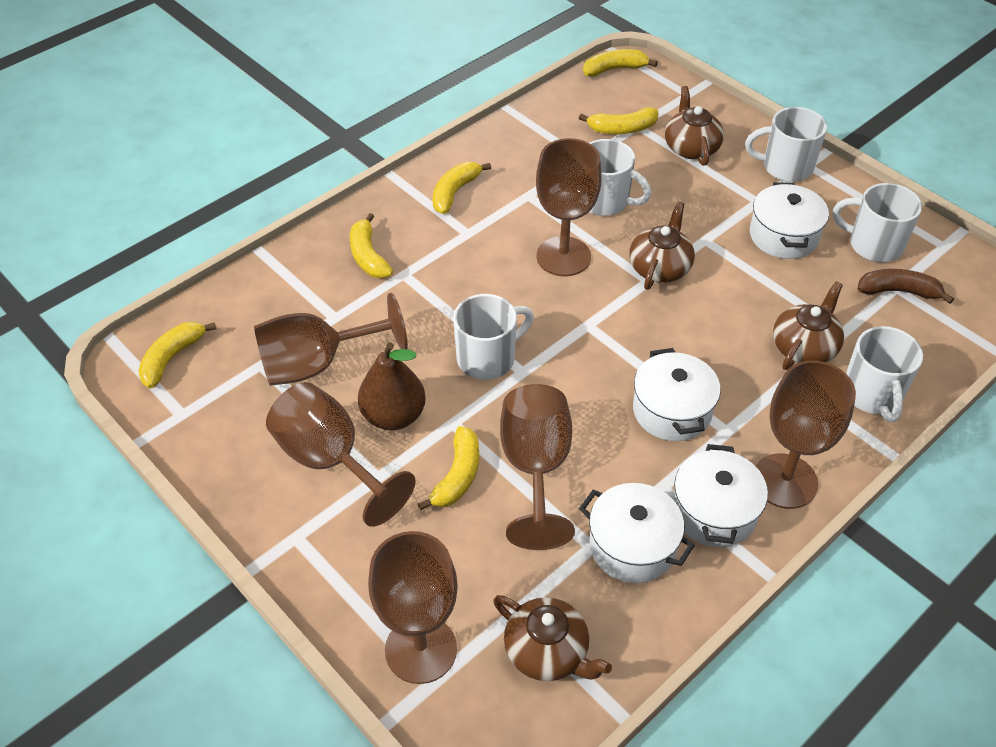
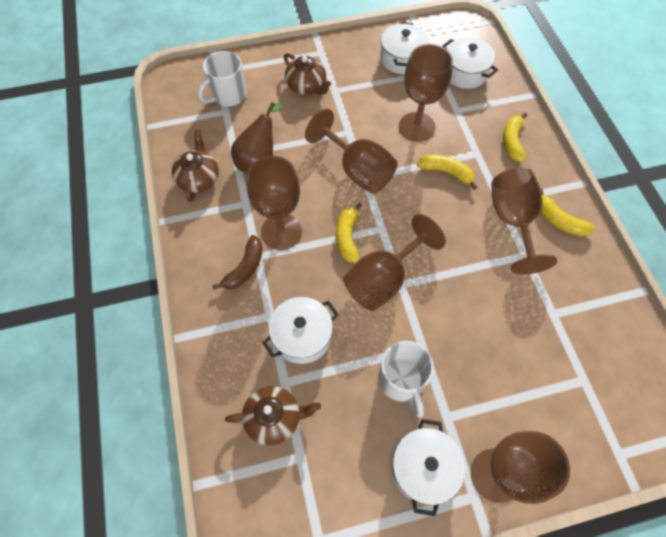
brown teapot: [493,595,612,681] [629,202,695,290] [665,86,724,166] [773,281,844,370] = 4 -> [172,129,219,202] [225,386,321,445] [284,53,331,95] = 3
white mug: [453,294,534,380] [590,139,651,216] [745,107,827,182] [833,183,922,262] [846,326,923,422] = 5 -> [198,51,247,106] [378,341,434,418] = 2
yellow banana: [138,322,216,389] [350,213,393,278] [418,426,479,510] [433,162,491,214] [579,107,659,134] [583,49,658,77] = 6 -> [336,203,362,263] [417,154,477,190] [503,112,527,162] [540,189,595,236] = 4

